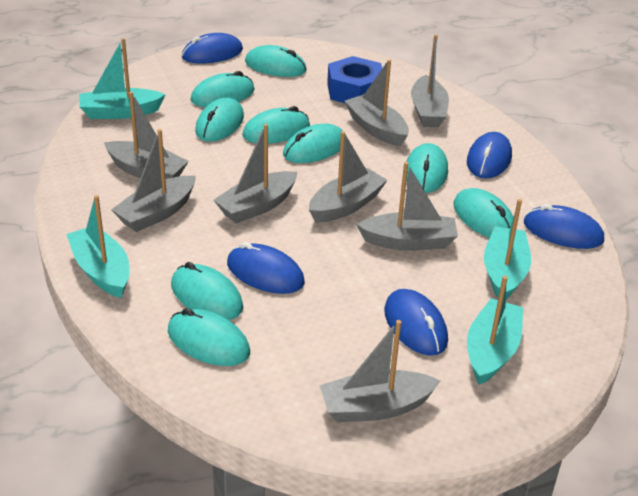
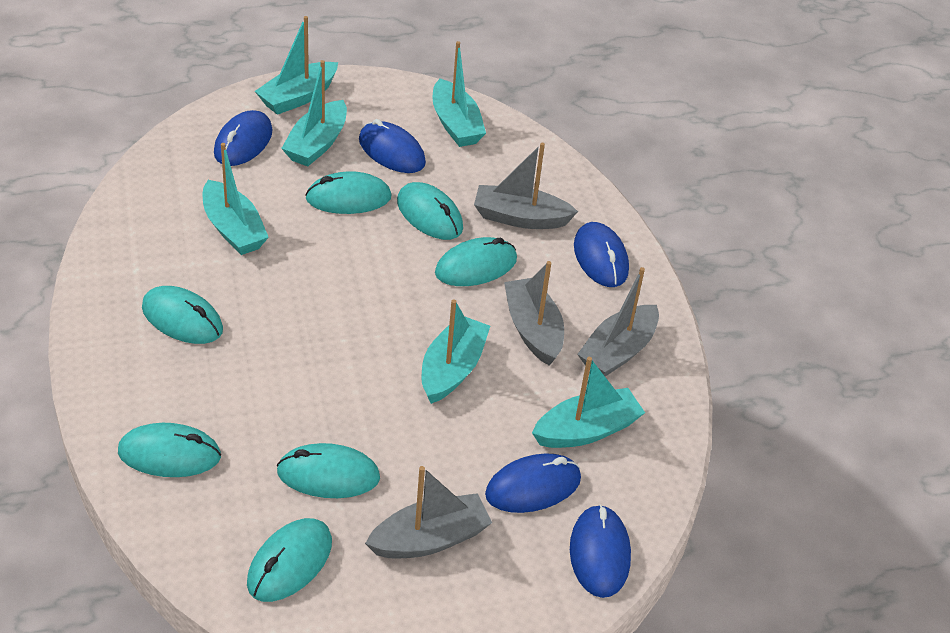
blue nut: [327,56,382,103] = 1 -> none = 0
grey boat: [104,92,189,179] [111,129,196,232] [214,124,297,223] [309,131,388,223] [319,320,440,422] [345,60,409,147] [356,162,458,250] [411,35,449,127] = 8 -> [365,466,492,558] [474,143,578,229] [504,261,564,366] [577,267,659,376] = 4
turquoise boat: [66,195,130,298] [79,38,166,119] [467,276,523,385] [484,199,531,299] = 4 -> [203,143,269,255] [255,16,338,115] [281,60,347,167] [422,299,490,404] [432,41,486,147] [532,357,645,448] = 6
turquoise mouse: [168,308,250,366] [171,262,243,320] [190,71,255,107] [195,98,244,142] [242,106,310,144] [245,45,307,77] [283,124,343,163] [406,143,448,193] [454,188,513,238] = 9 -> [118,423,221,477] [142,286,223,344] [247,518,332,602] [277,443,380,498] [305,171,391,214] [397,182,463,240] [435,237,517,286] = 7

